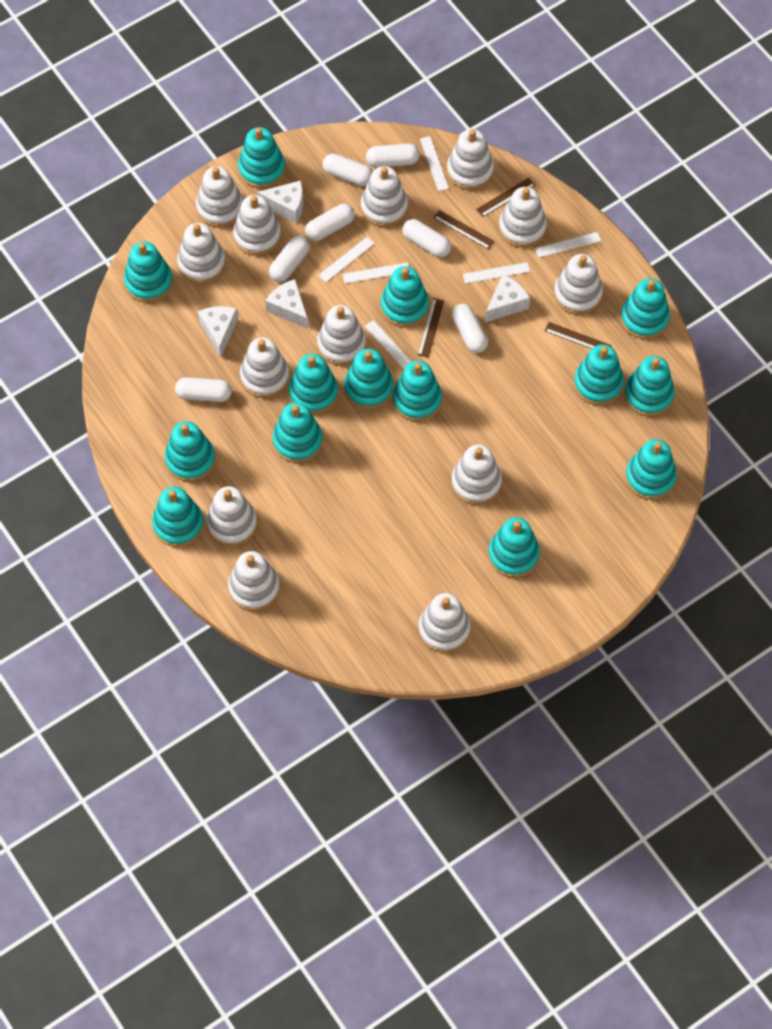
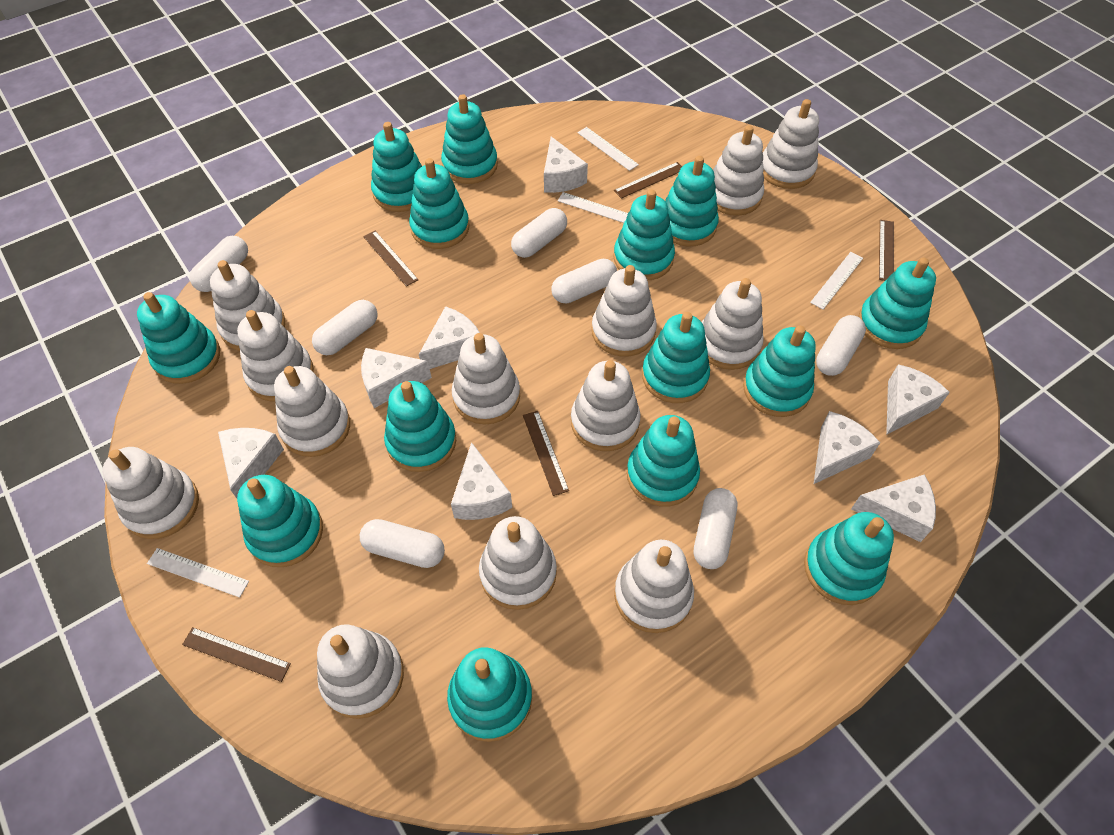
brown ruler: [418,298,444,358] [433,210,495,249] [476,178,535,217] [545,322,612,349] = 4 -> [182,627,291,682] [363,231,418,287] [523,411,569,496] [614,162,682,199] [879,220,894,281] = 5
white cheese: [198,306,238,357] [257,180,303,223] [265,279,308,329] [485,274,530,322] = 4 -> [218,428,284,498] [361,348,432,408] [419,306,480,369] [451,442,512,520] [544,137,588,193] [814,411,880,484] [851,474,936,542] [886,364,950,435] = 8
white ruler: [318,237,375,282] [343,262,409,284] [365,320,412,369] [420,136,449,191] [463,262,530,284] [535,232,601,258] = 6 -> [147,548,249,598] [558,192,628,223] [577,127,639,171] [810,252,863,309] = 4

